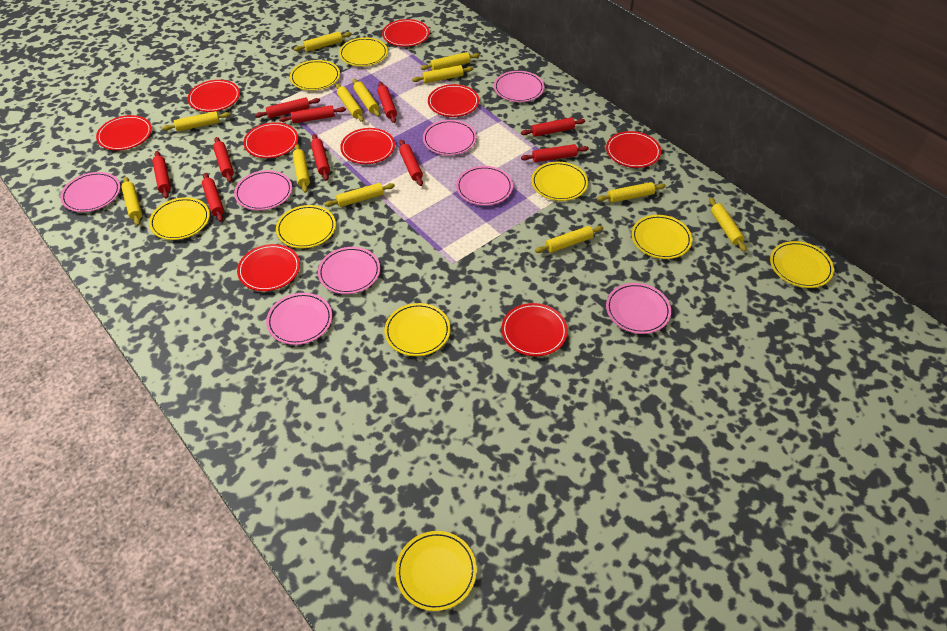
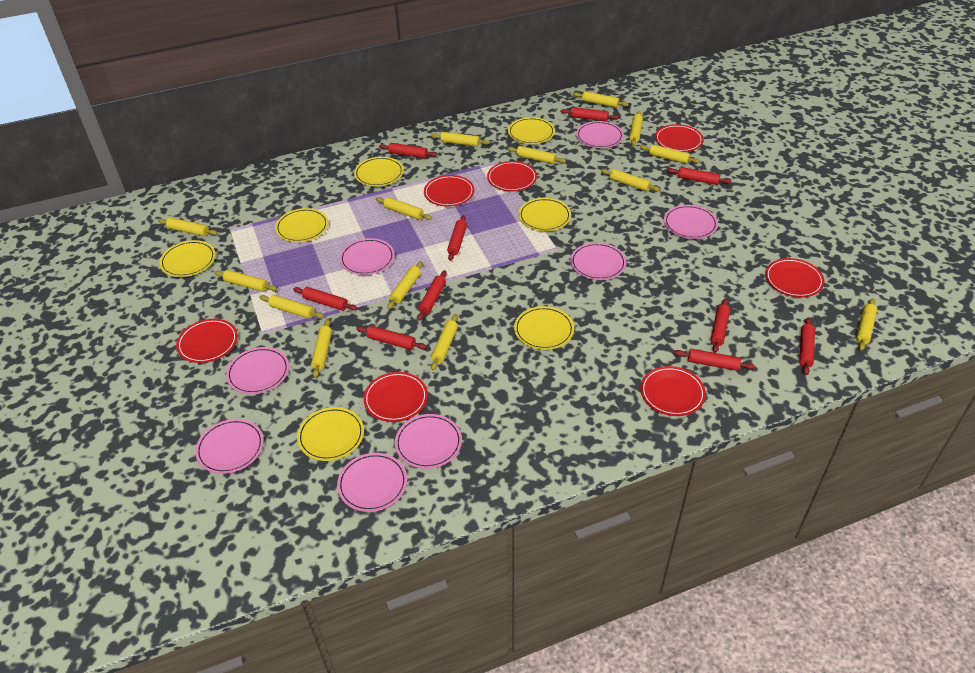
red plate: [96,115,152,151] [188,80,240,112] [237,244,300,291] [243,122,298,158] [340,128,395,164] [382,19,429,47] [428,84,479,117] [502,303,568,356] [606,131,661,168] = 9 -> [176,319,238,363] [363,372,428,422] [424,175,474,207] [487,161,537,191] [640,366,706,416] [655,124,703,152] [765,258,825,298] = 7
yellow plate: [149,197,210,240] [276,205,336,248] [290,60,340,91] [339,37,388,66] [384,303,450,356] [395,531,477,611] [531,162,588,201] [631,215,692,259] [770,241,834,288] = 9 -> [159,240,216,277] [275,208,328,242] [297,407,364,461] [354,157,404,187] [508,117,555,144] [514,306,574,350] [519,198,571,231] = 7
yellow rolling pin: [121,177,142,226] [162,111,231,131] [293,144,310,193] [294,31,352,52] [324,183,395,207] [336,83,364,122] [353,79,380,117] [412,65,474,83] [421,52,480,70] [535,226,603,253] [597,182,666,203] [709,198,746,252] = 12 -> [158,217,217,236] [214,270,277,292] [259,295,324,319] [311,319,332,378] [376,197,432,220] [387,261,423,309] [431,132,490,146] [431,314,458,370] [507,146,566,164] [573,91,629,108] [601,169,660,192] [629,111,643,146] [640,144,700,164] [856,298,877,351] = 14

